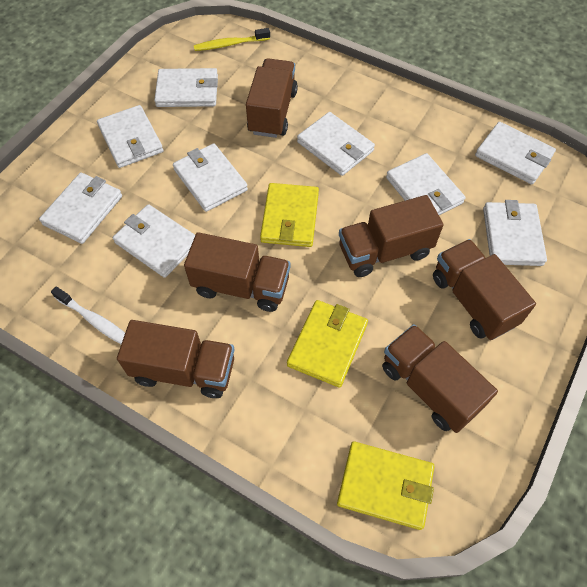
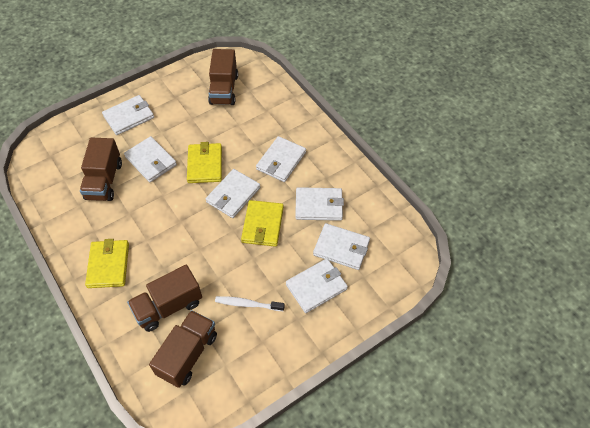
brown truck: [117,320,234,398] [184,232,290,312] [246,58,298,138] [339,195,443,277] [382,324,498,433] [433,239,536,340] = 6 -> [80,138,122,201] [127,265,202,332] [149,310,217,388] [208,49,238,105] = 4
white wallet: [39,172,122,244] [97,105,163,168] [113,204,195,278] [154,68,218,107] [173,143,248,212] [297,112,375,176] [386,153,465,215] [475,122,556,185] [483,200,547,266] = 9 -> [102,95,154,135] [124,136,177,182] [206,169,260,218] [256,136,306,182] [286,259,348,313] [295,187,344,221] [313,223,370,270] = 7
yellow toothbrush: [194,28,270,51] = 1 -> none = 0

